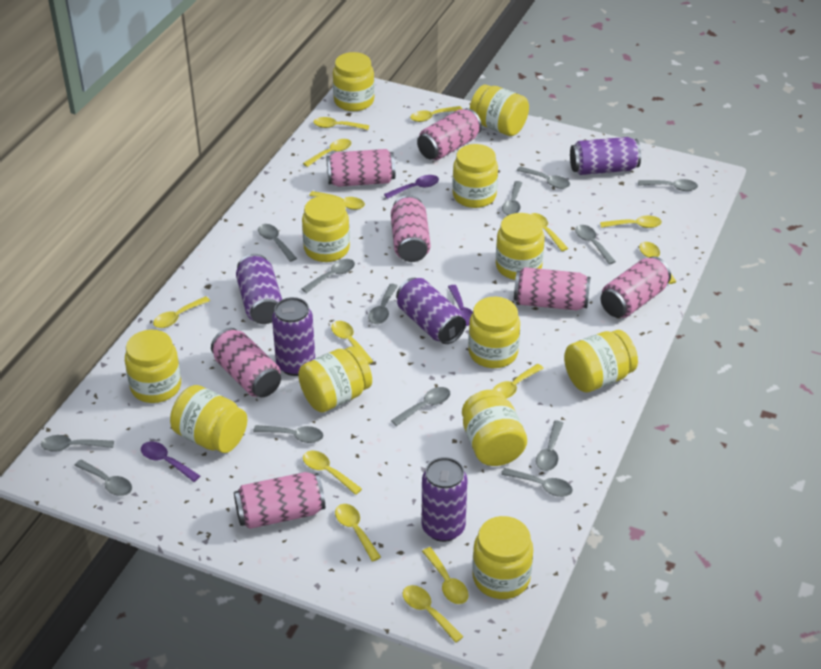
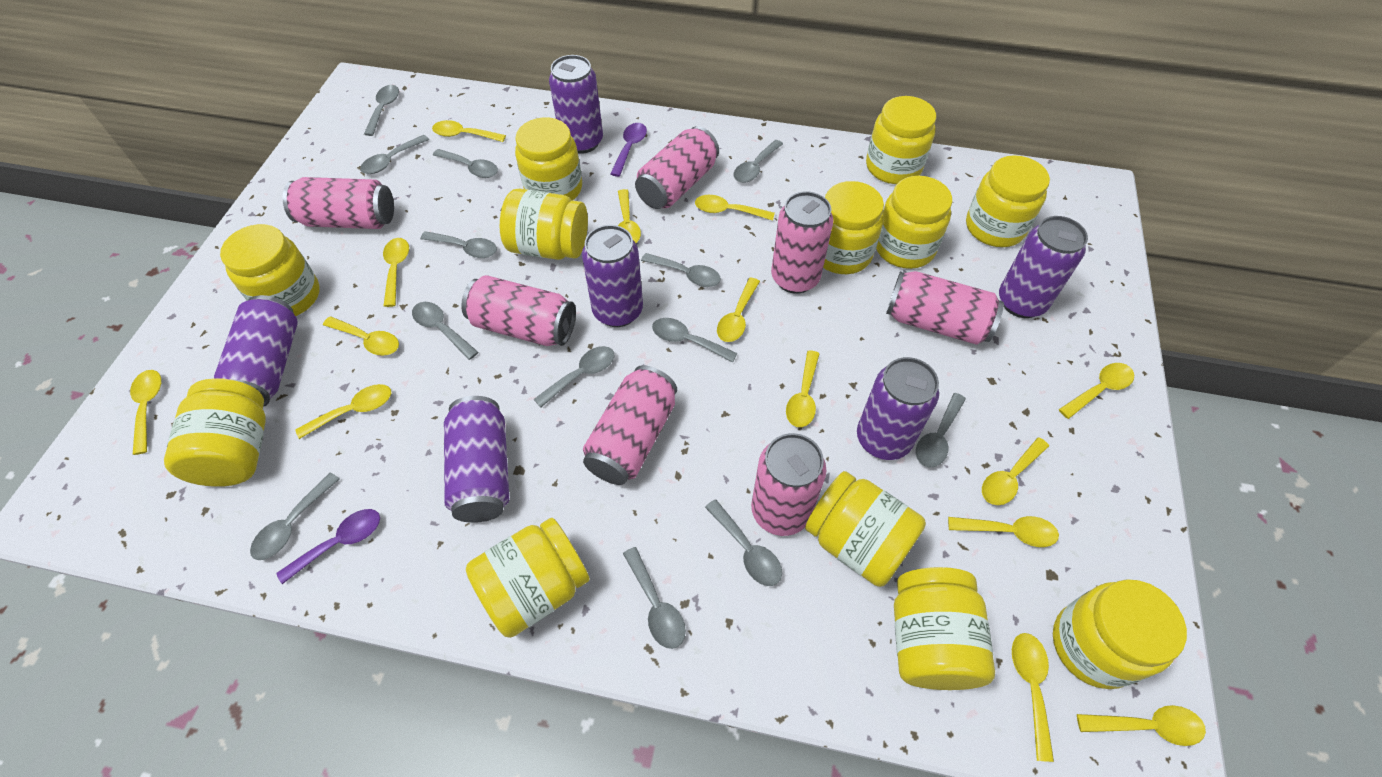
purple can: [236,254,282,324] [272,297,315,376] [396,278,466,344] [422,457,467,542] [570,137,641,175] = 5 -> [214,295,298,407] [444,396,509,523] [549,55,603,154] [582,225,643,327] [857,357,939,460] [999,216,1088,318] = 6
purple spoon: [141,441,200,482] [384,175,439,199] [448,285,473,326] = 3 -> [276,509,380,584] [610,123,647,177] = 2

